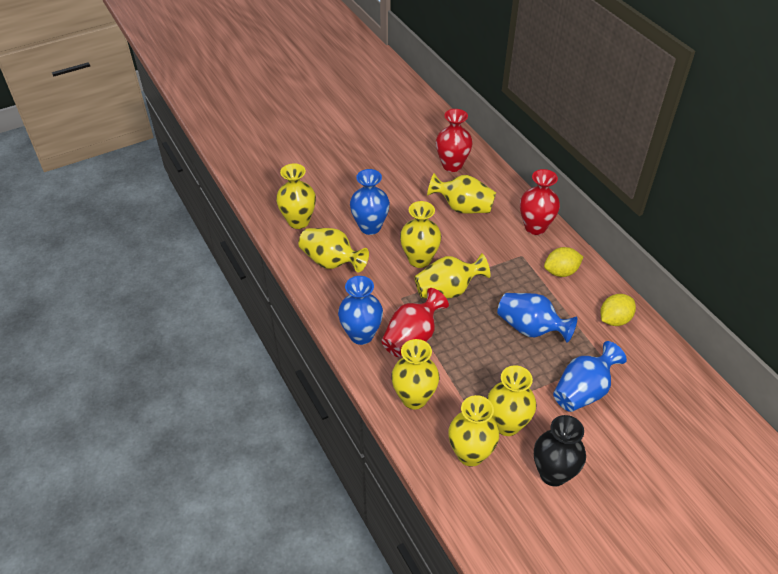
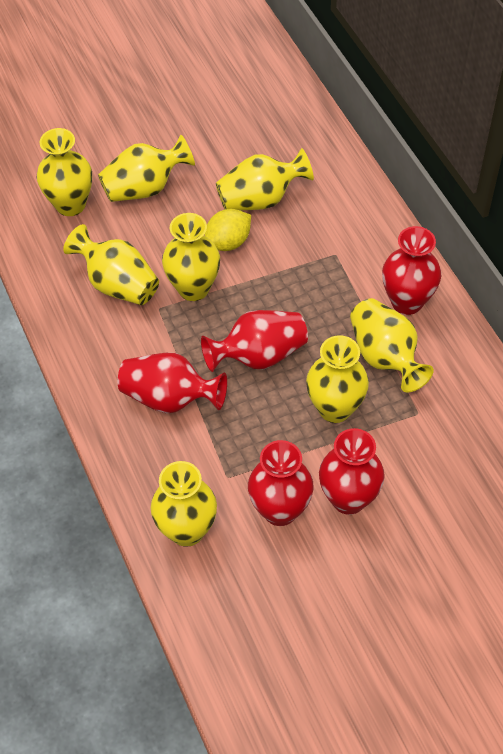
black vase: [534,415,586,486] = 1 -> none = 0
blue vase: [338,276,383,345] [350,169,390,235] [497,293,577,342] [553,341,627,412] = 4 -> none = 0
red vase: [381,288,449,357] [436,109,473,172] [520,169,560,235] = 3 -> [118,353,227,413] [201,310,308,372] [248,440,314,526] [319,428,385,515] [382,226,441,315] = 5
yellow lemon: [544,247,583,277] [601,294,636,326] = 2 -> [205,209,251,251] = 1

